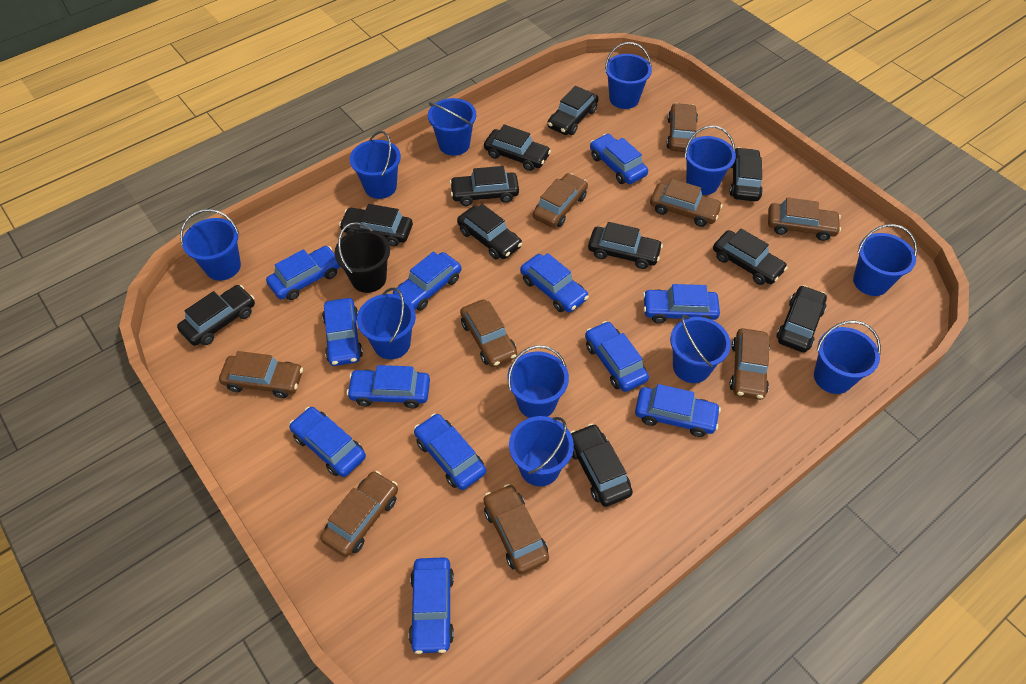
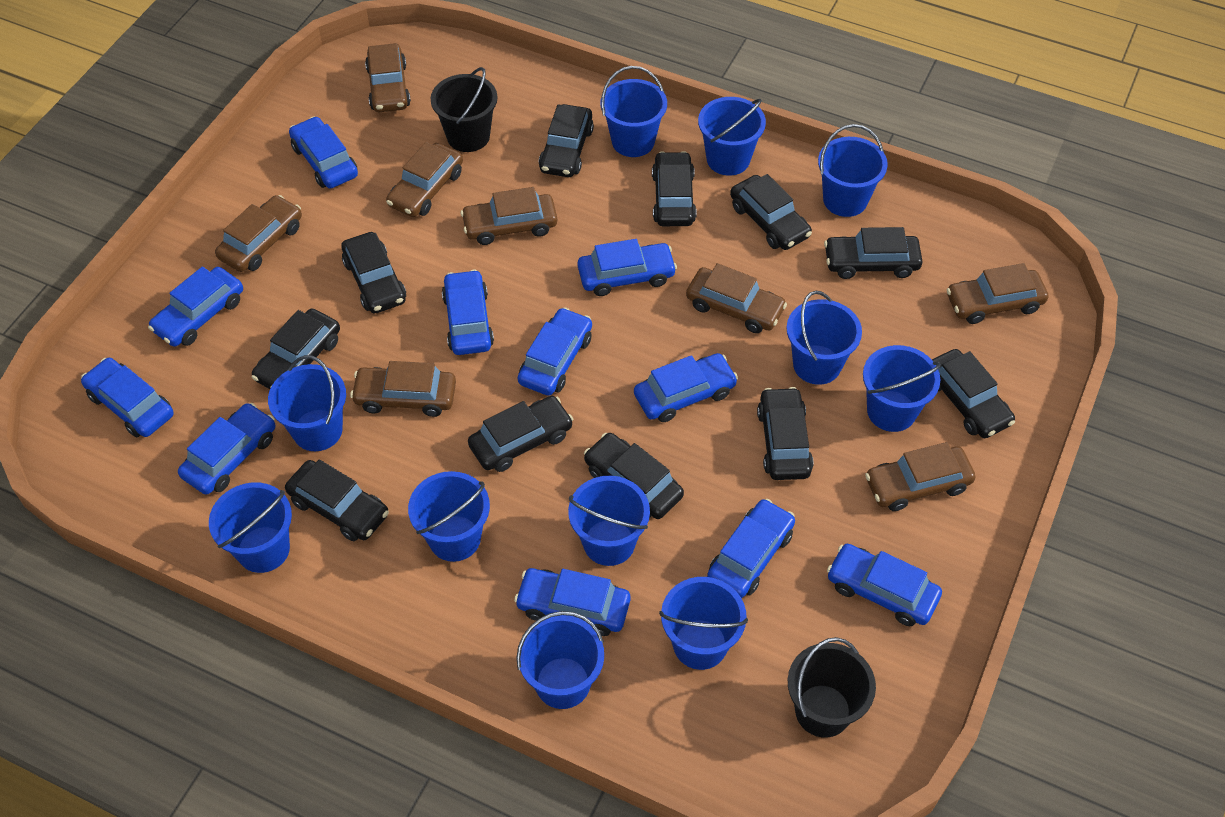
black bucket: [334,222,390,293] = 1 -> [430,67,498,152] [788,637,876,738] = 2
blue car: [266,246,341,300] [289,407,366,477] [322,298,363,366] [346,365,430,408] [393,251,461,311] [409,557,454,654] [414,413,486,490] [520,253,589,313] [585,321,649,392] [590,134,648,184] [635,384,721,437] [643,284,720,324] = 12 -> [81,358,174,437] [148,267,243,347] [178,403,275,495] [289,116,358,189] [442,270,494,355] [514,568,630,636] [518,307,592,396] [578,239,677,296] [634,353,738,422] [707,499,795,598] [827,544,942,626] = 11
brown car: [219,351,303,398] [320,471,398,557] [460,299,517,367] [483,484,549,574] [533,173,588,228] [650,179,723,227] [666,103,698,152] [729,328,770,400] [768,197,841,241] = 9 -> [215,195,302,272] [350,361,456,417] [365,43,411,112] [386,142,463,217] [461,187,557,245] [686,263,787,333] [865,442,975,511] [947,263,1048,324] = 8

